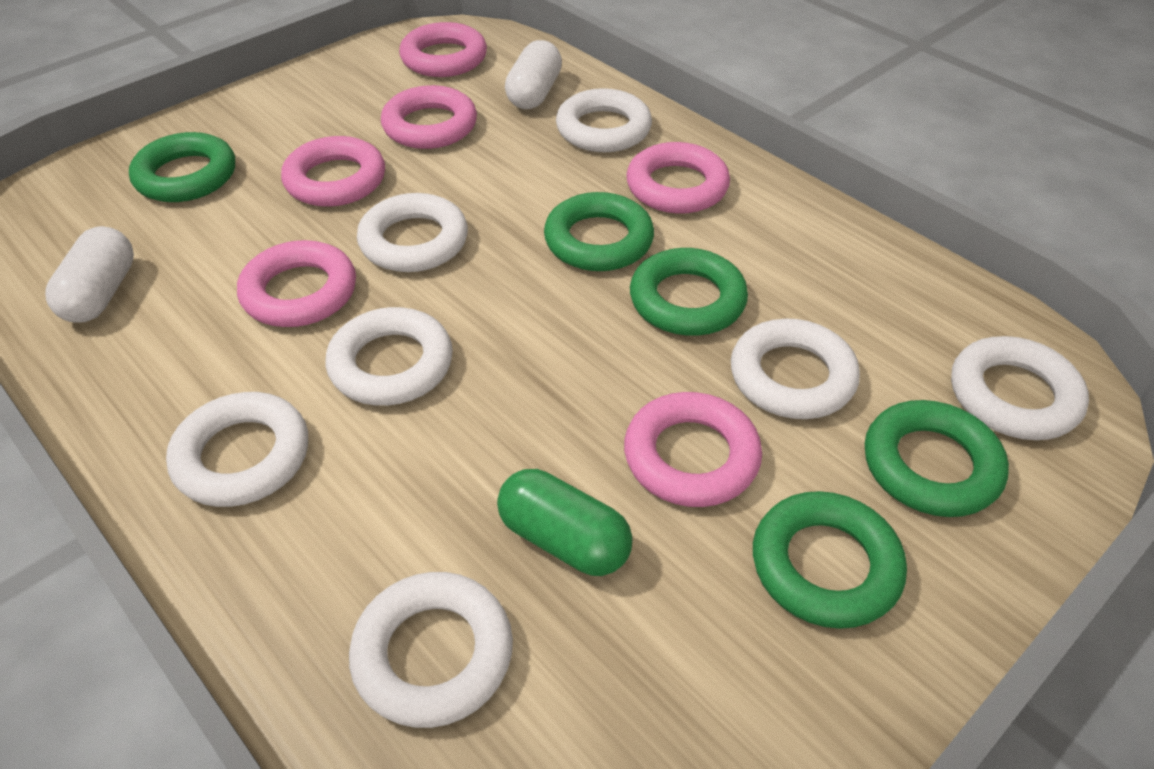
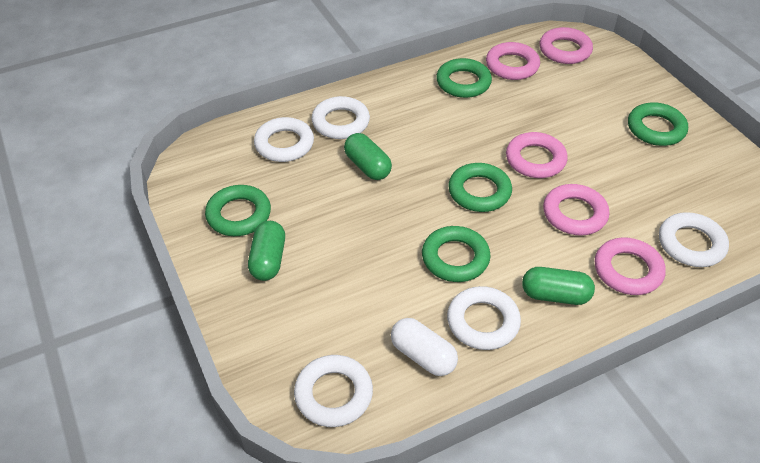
green capsule: [497,469,633,576] = 1 -> [248,221,285,281] [344,133,392,180] [522,267,595,305] = 3
pink ring: [237,240,356,327] [281,136,385,207] [381,85,477,149] [399,22,487,77] [624,392,762,507] [626,142,730,214] = 6 -> [486,42,540,80] [506,132,568,178] [539,27,593,64] [543,184,609,236] [595,237,666,295] = 5
white capsule: [45,226,134,323] [505,40,562,109] = 2 -> [391,318,458,376] = 1
white ring: [166,392,308,507] [326,307,453,406] [349,572,513,728] [357,193,468,272] [556,88,652,152] [731,319,860,419] [951,336,1089,440] = 7 -> [254,117,314,162] [294,355,373,427] [311,96,370,139] [447,286,521,350] [659,212,729,267] = 5

